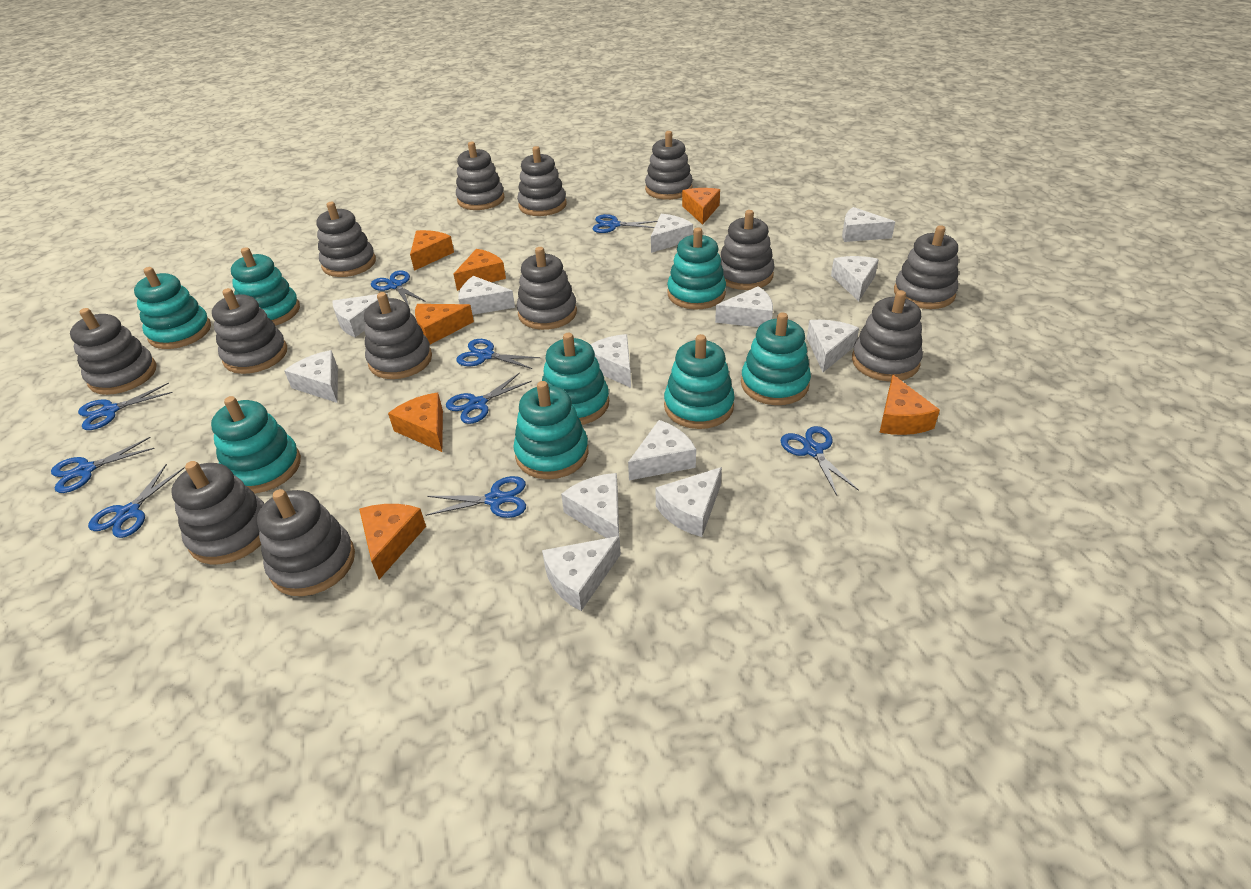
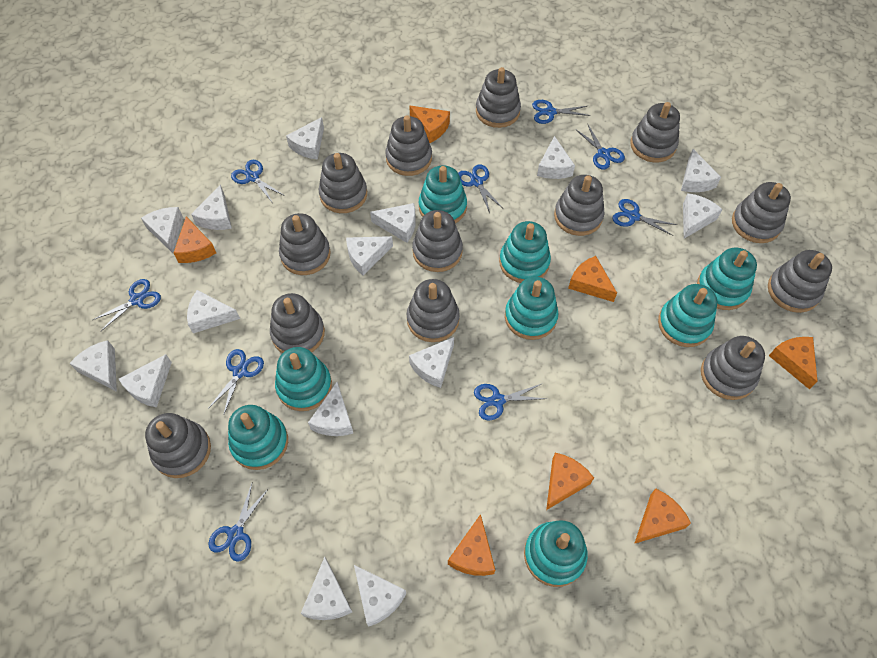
white cheese: [284,350,338,403] [333,293,389,337] [458,276,515,315] [542,536,621,611] [561,473,619,538] [590,334,631,388] [628,420,696,481] [651,214,693,253] [655,467,722,537] [715,286,773,327] [807,320,859,372] [831,256,879,301] [842,207,895,242] = 13 -> [69,340,117,392] [119,354,172,407] [141,207,183,253] [187,290,240,333] [191,184,232,230] [286,117,324,159] [301,557,352,620] [308,382,353,436] [346,236,393,276] [354,565,406,627] [370,203,416,243] [409,337,454,388] [537,136,575,179] [681,149,721,192] [683,193,722,239] = 15

